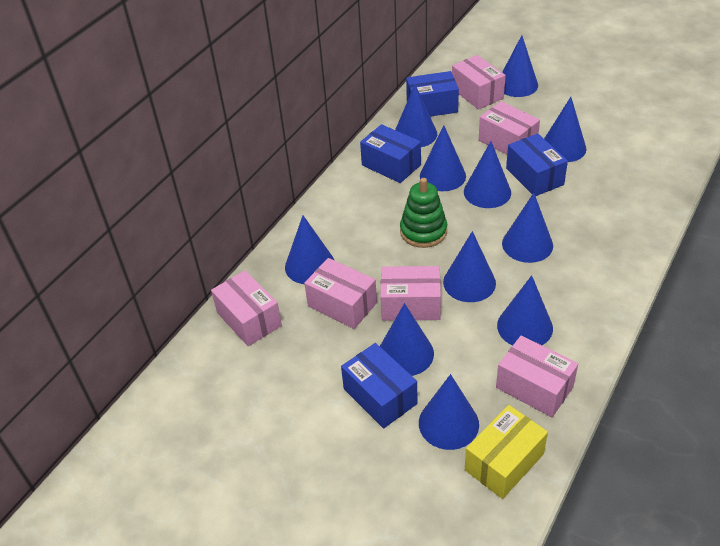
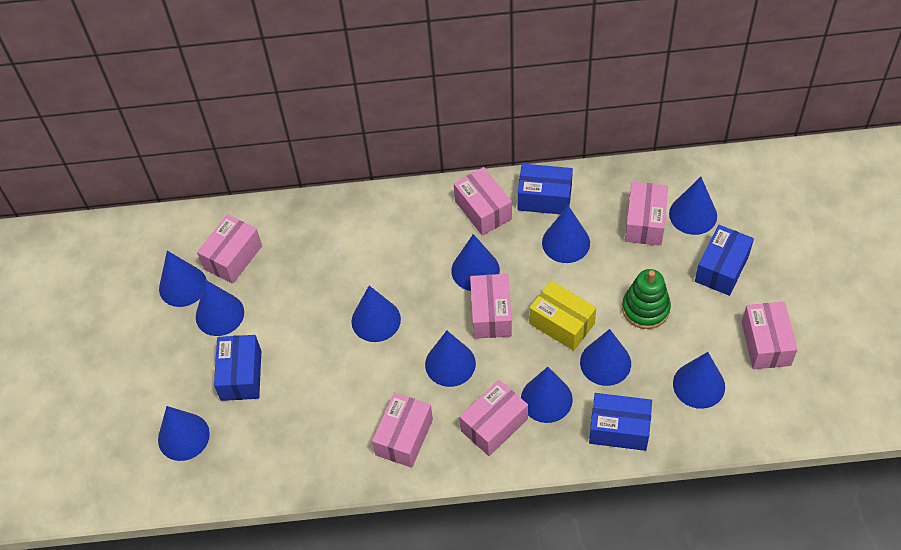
pink box: [211,270,282,346] [304,258,377,329] [380,266,441,320] [452,55,506,110] [479,101,540,155] [496,335,578,417] = 6 -> [197,214,262,284] [372,392,433,468] [454,167,512,236] [459,380,528,456] [470,274,512,339] [625,182,668,246] [742,302,798,369] = 7

